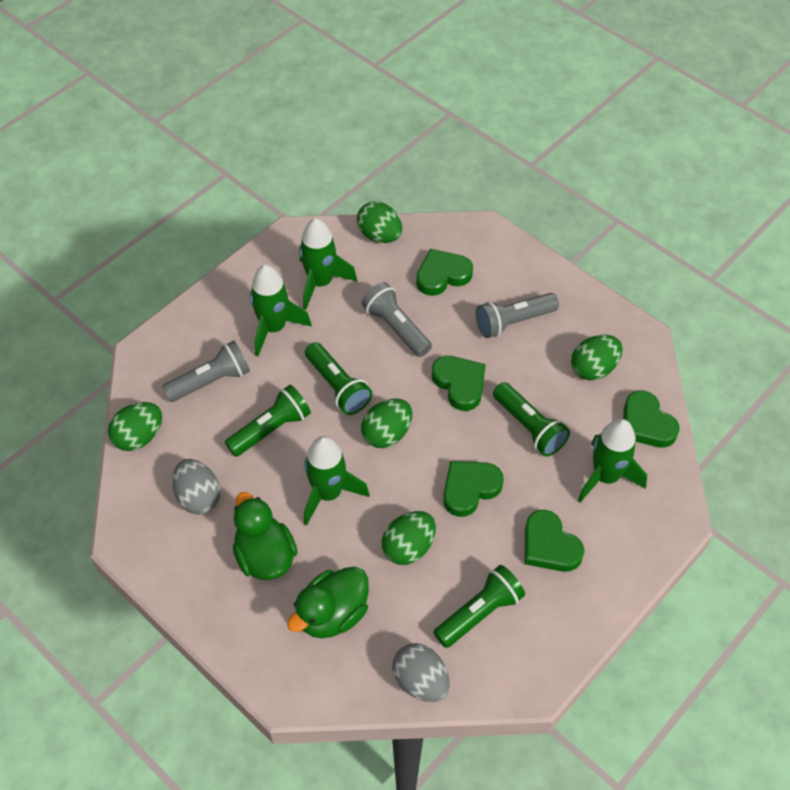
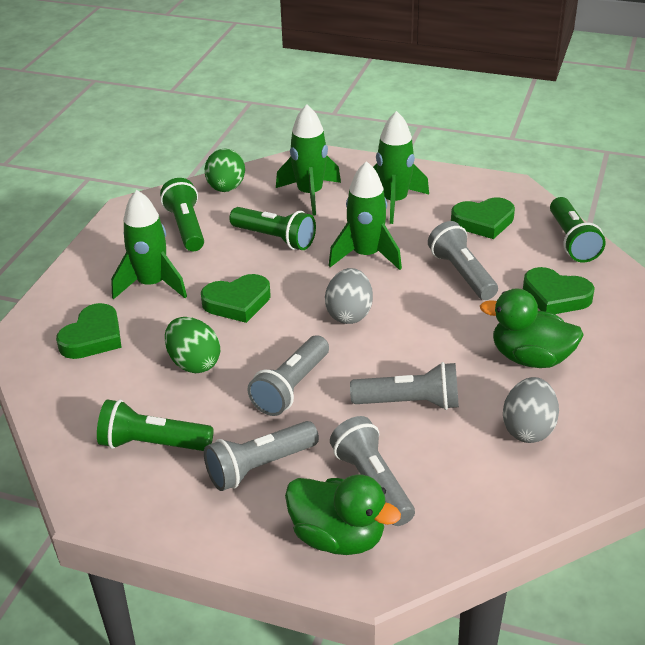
green egg: [108,402,162,451] [357,201,402,243] [361,399,412,448] [382,511,436,565] [571,335,623,380] = 5 -> [165,317,220,373] [204,148,245,192] = 2
green heart: [416,249,473,296] [432,356,486,411] [443,461,504,517] [525,510,584,572] [623,391,680,448] = 5 -> [56,303,122,359] [201,274,271,323] [451,197,515,239] [523,267,595,314] = 4
grey flashlight: [162,341,250,402] [362,282,432,357] [476,293,559,338] = 3 -> [204,421,319,491] [247,335,329,416] [330,416,415,526] [350,362,459,410] [428,221,498,300] = 5

